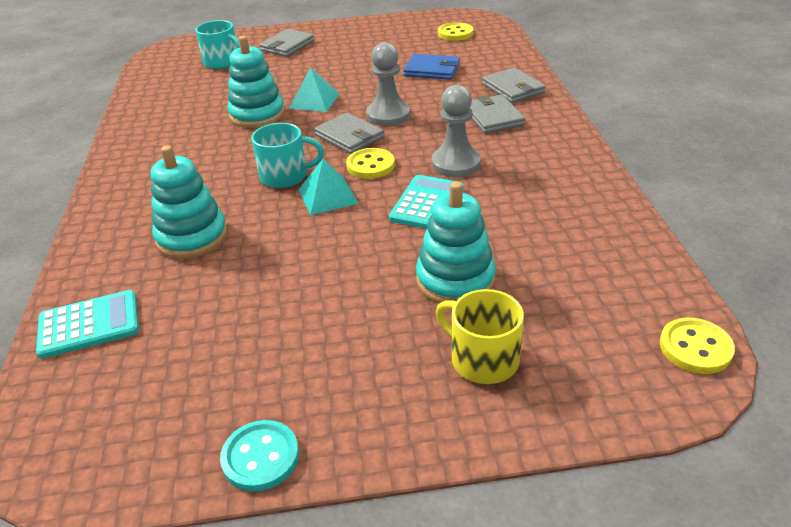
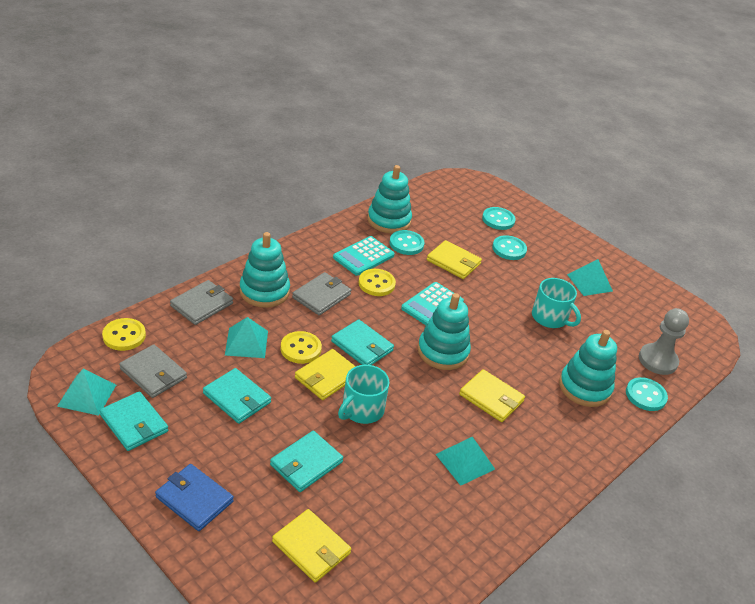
grey pawn: [366,42,410,126] [432,85,481,177] = 2 -> [639,308,689,375] = 1
grey wallet: [259,29,315,57] [314,113,384,154] [470,95,525,133] [482,67,546,103] = 4 -> [119,344,187,398] [170,280,233,325] [292,272,351,315] = 3
turquoise button: [220,420,299,492] = 1 -> [390,230,424,255] [482,207,516,230] [492,235,527,260] [626,377,668,411] = 4
turquoise pyramid: [289,67,340,112] [298,159,359,215] = 2 -> [57,369,116,416] [225,317,268,358] [435,437,495,486] [567,259,613,296] = 4
turquoise stacking toy: [151,145,228,259] [227,36,285,128] [416,182,496,304] = 3 -> [240,232,290,308] [368,165,412,233] [418,293,471,370] [559,330,617,407] = 4
turquoise wallet: none = 0 -> [100,391,168,451] [203,368,271,424] [270,431,343,492] [331,319,394,365] = 4
yellow mug: [436,289,524,384] = 1 -> none = 0
yellow wallet: none = 0 -> [272,509,351,583] [295,349,355,400] [427,240,482,279] [459,369,525,422] = 4

